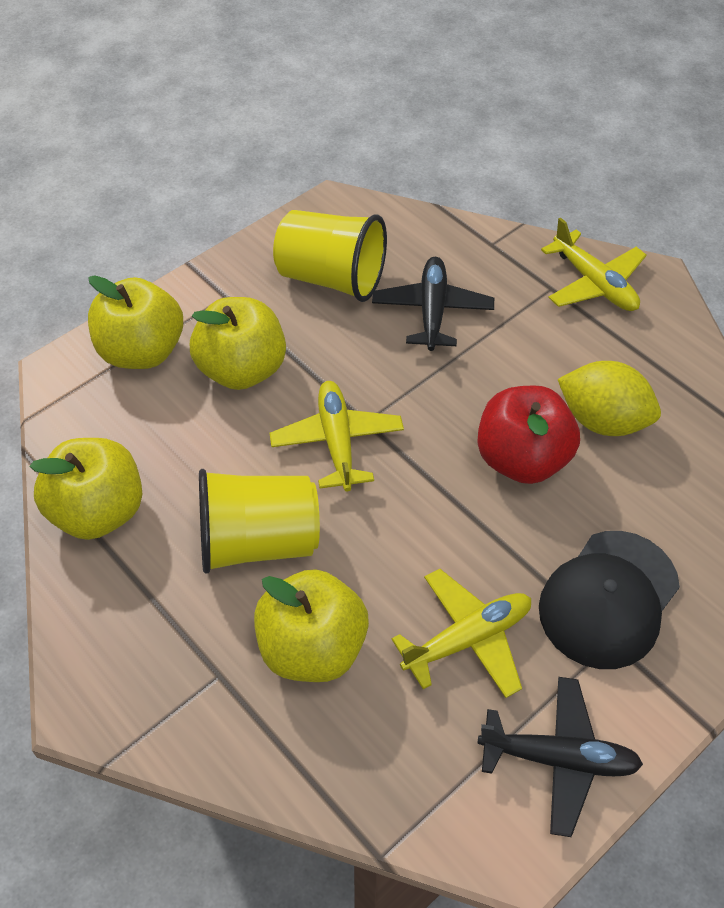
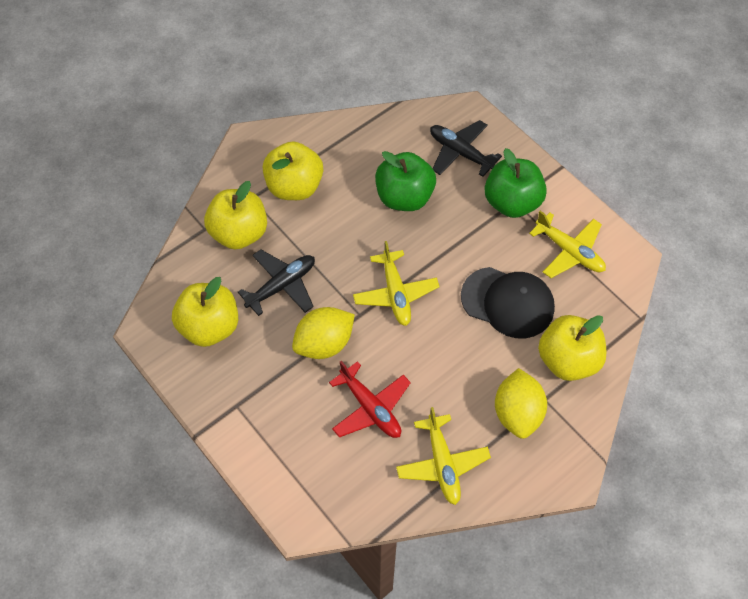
green apple: none = 0 -> [375,151,436,211] [485,148,547,218] = 2
red apple: [477,386,580,484] = 1 -> none = 0
red plane: none = 0 -> [329,361,411,438] = 1
yellow cup: [199,469,320,574] [273,210,387,302] = 2 -> none = 0
yellow lemon: [557,361,661,436] = 1 -> [292,307,355,359] [495,368,547,439] = 2

